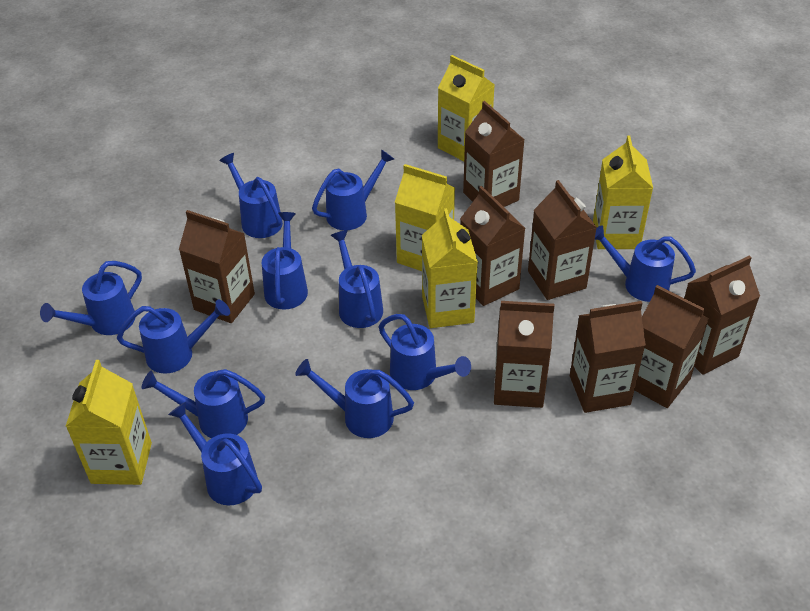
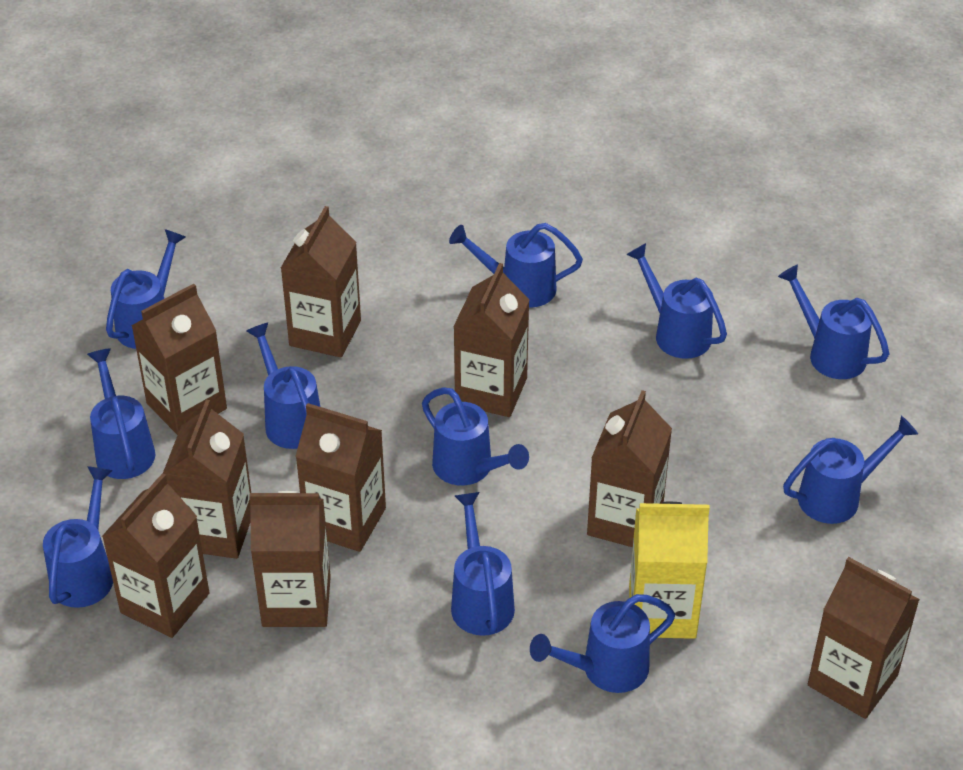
brown carton: [179,210,255,323] [460,186,526,306] [463,101,525,207] [494,301,554,408] [528,180,597,300] [570,301,646,413] [635,285,709,408] [684,255,760,375] = 8 -> [102,473,209,638] [131,284,227,435] [163,400,251,559] [249,491,331,627] [281,206,361,357] [295,403,386,552] [453,263,530,417] [587,390,672,547] [808,557,920,719] = 9
yellow carton: [65,360,152,485] [395,164,455,271] [422,208,478,328] [438,55,495,161] [593,136,653,249] = 5 -> [629,502,710,639] = 1

